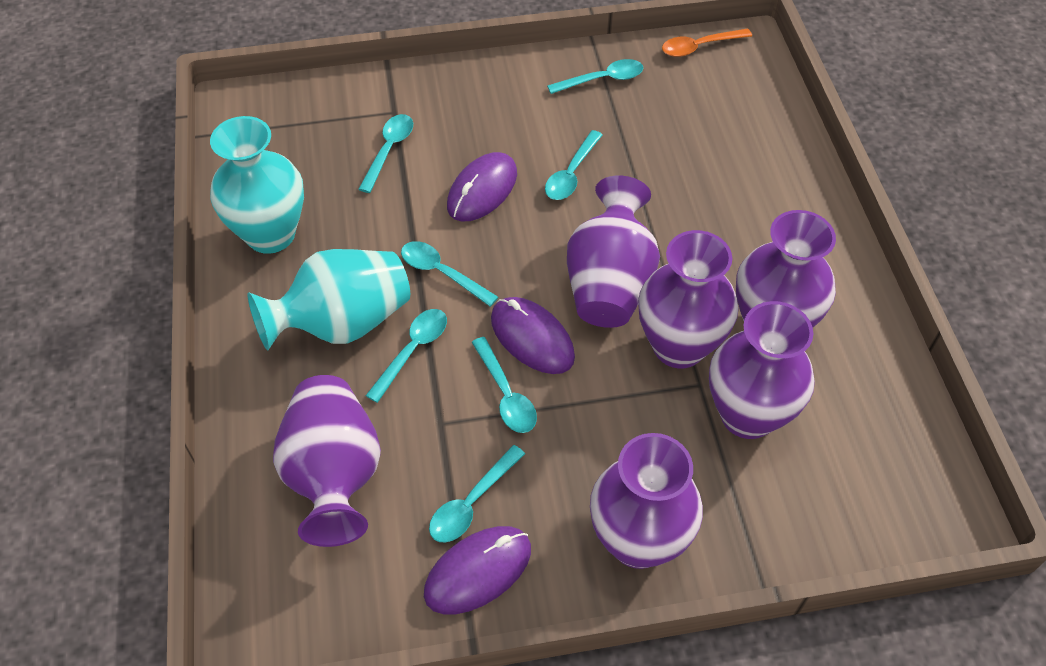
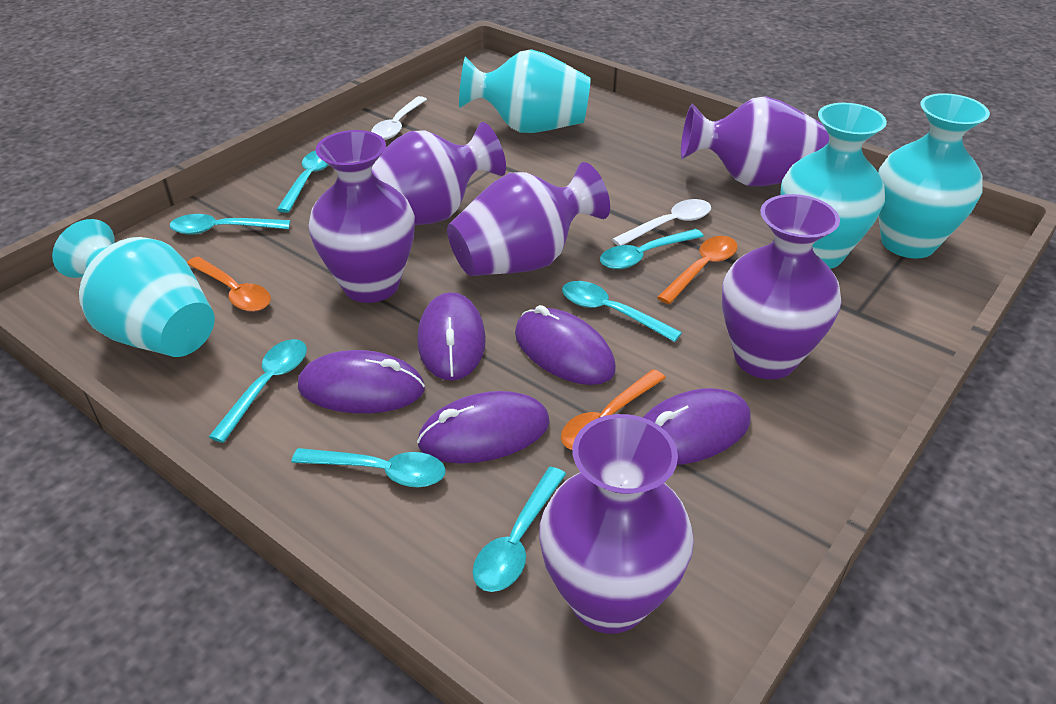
orange spoon: [662,29,752,57] = 1 -> [187,257,271,312] [561,369,666,450] [657,236,738,304] = 3
purple mouse: [424,526,531,614] [447,152,517,221] [491,297,575,374] = 3 -> [298,350,425,413] [417,292,486,381] [417,391,550,463] [515,305,616,385] [643,388,751,465] = 5
turquoise vase: [210,116,304,254] [247,249,410,351] = 2 -> [52,219,215,357] [459,49,591,133] [780,103,887,269] [878,93,990,259] = 4
white spoon: none = 0 -> [371,96,427,140] [612,199,711,246] = 2

